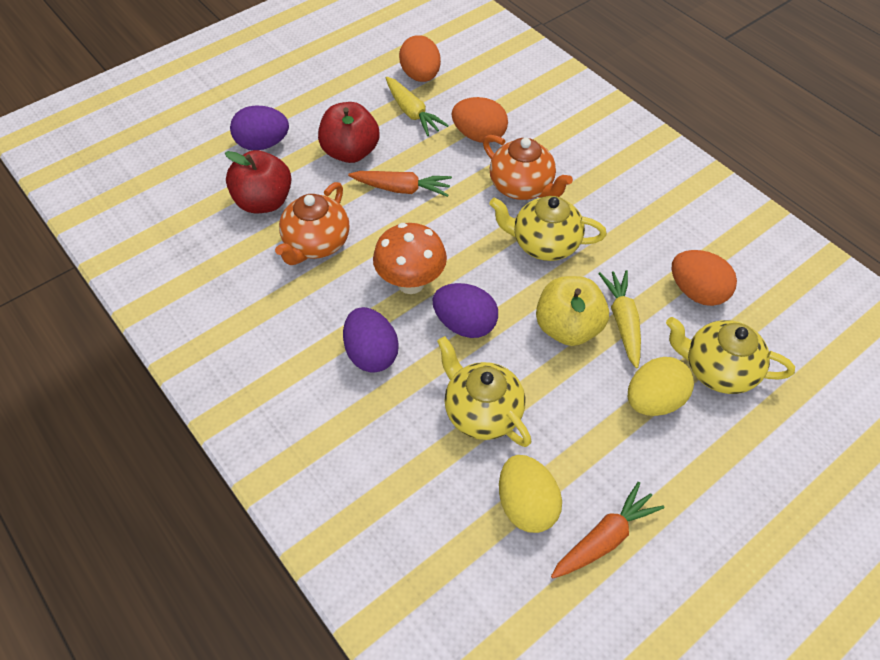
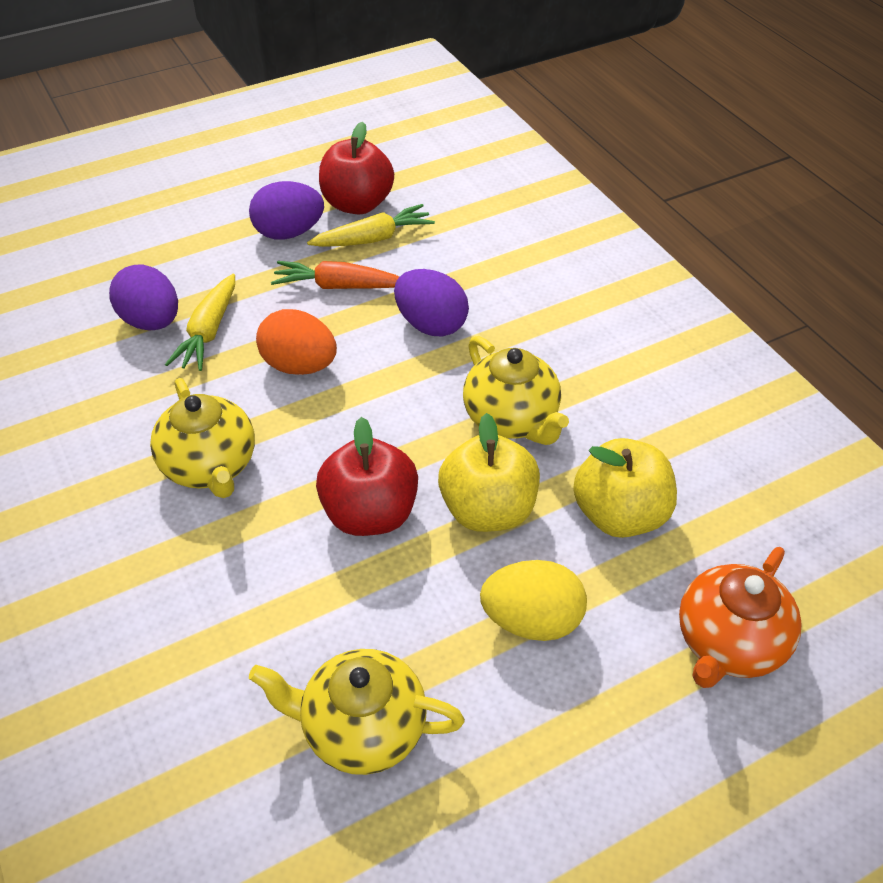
orange carrot: [348,171,452,197] [551,482,664,578] = 2 -> [271,261,399,289] = 1
orange egg: [399,35,441,82] [452,97,508,143] [672,250,737,306] = 3 -> [256,309,337,375] = 1
orange mushroom: [373,223,447,294] = 1 -> none = 0
orange teapot: [275,182,350,265] [483,135,573,200] = 2 -> [679,547,802,688] = 1
yellow apple: [536,276,609,346] = 1 -> [438,413,540,532] [573,438,677,538] = 2
yellow egg: [499,455,562,533] [628,357,694,416] = 2 -> [480,560,587,641] = 1

